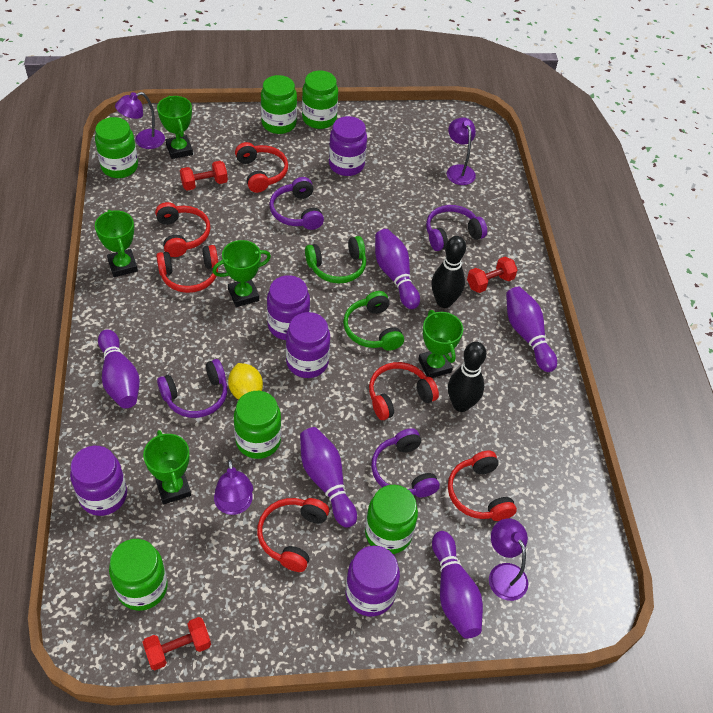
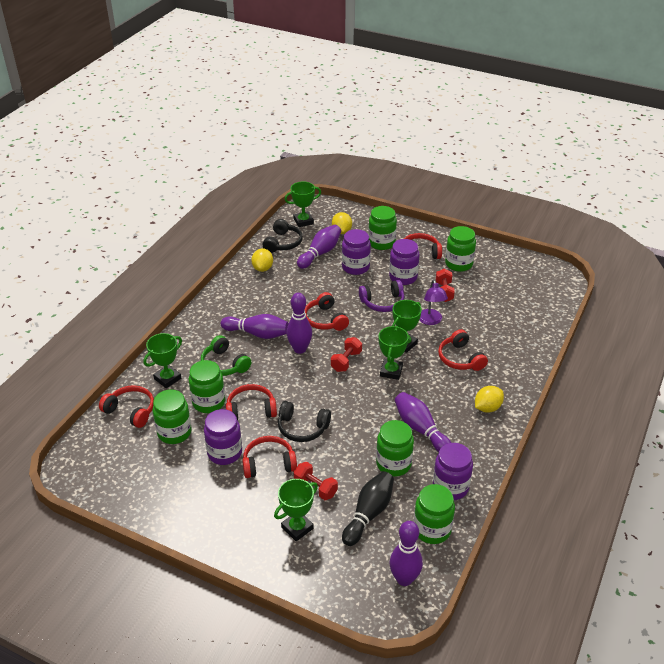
black bowling pin: [431,236,466,308] [448,342,486,412] = 2 -> [342,471,394,546] = 1
black headphones: none = 0 -> [262,219,303,253] [278,401,331,442] = 2
green headphones: [305,236,366,284] [343,291,404,351] = 2 -> [201,335,251,376] = 1
purple headphones: [157,359,227,418] [269,177,324,230] [371,428,440,497] [426,205,487,251] = 4 -> [359,280,405,312] = 1
purple jar: [70,446,127,516] [267,275,310,340] [286,312,330,378] [329,116,367,176] [346,546,400,616] = 5 -> [204,409,242,465] [342,229,371,275] [389,239,420,285] [433,443,473,500] = 4
purple lamp: [115,92,165,149] [214,460,253,515] [447,117,476,185] [489,518,528,601] = 4 -> [419,280,448,325] = 1
yellow lemon: [228,363,263,400] = 1 -> [251,248,273,272] [332,212,352,234] [475,386,504,412] = 3

